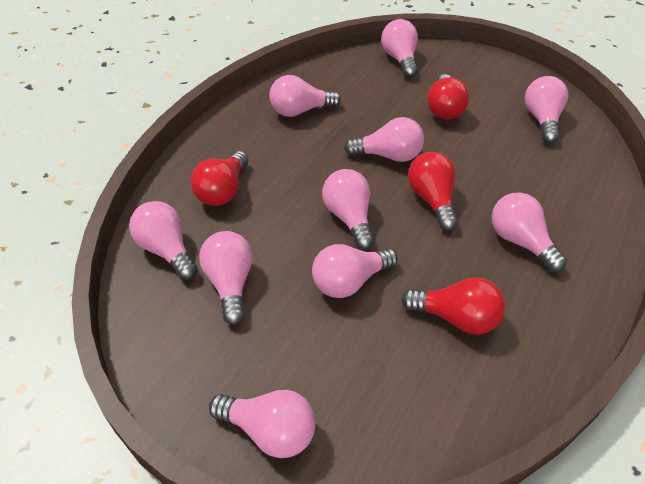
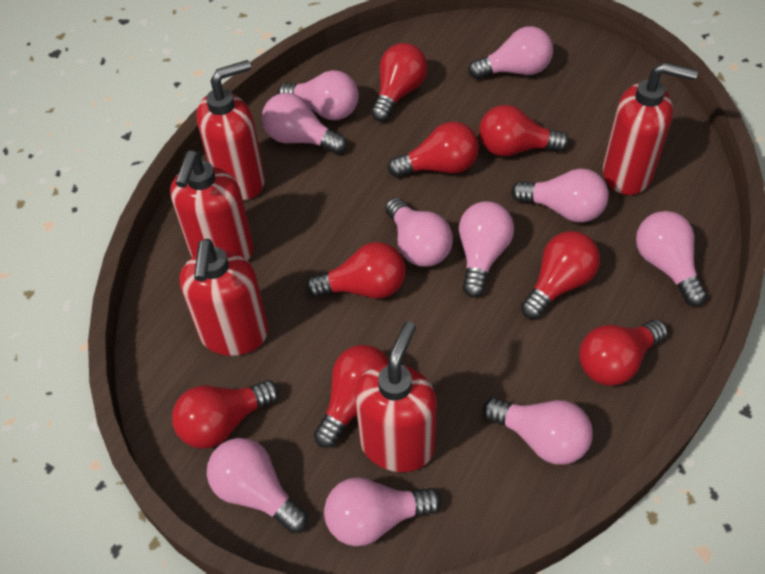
red light bulb: [191,151,249,206] [401,277,505,334] [408,152,458,231] [427,74,469,119] = 4 -> [172,380,279,449] [306,242,406,298] [314,345,389,448] [371,43,428,122] [388,122,479,177] [479,105,569,156] [521,231,600,319] [579,319,668,386] = 8
red soap dispenser: none = 0 -> [170,151,254,261] [180,239,269,356] [196,60,265,200] [355,322,437,472] [603,62,698,195] = 5

